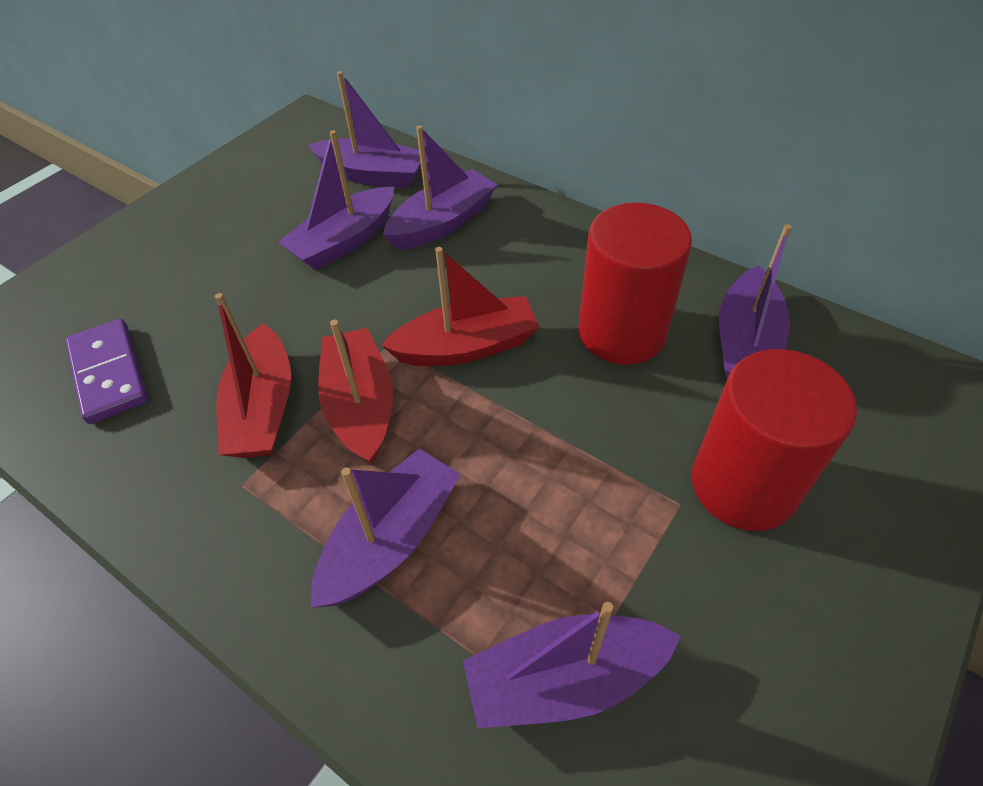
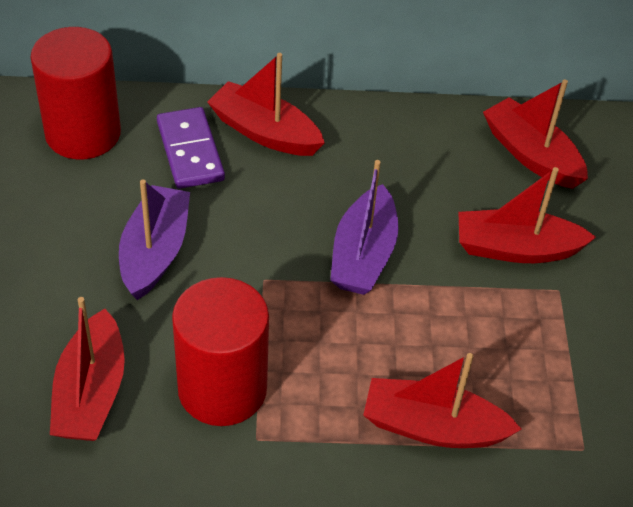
purple boat: [278,130,394,270] [309,71,426,188] [311,449,461,608] [383,125,497,250] [463,602,681,728] [719,224,792,378] = 6 -> [119,179,190,300] [330,160,398,295] = 2
red boat: [215,293,291,458] [318,320,393,465] [381,247,539,366] = 3 -> [50,297,125,441] [207,53,325,156] [363,353,522,448] [458,167,596,263] [483,79,588,189] = 5

